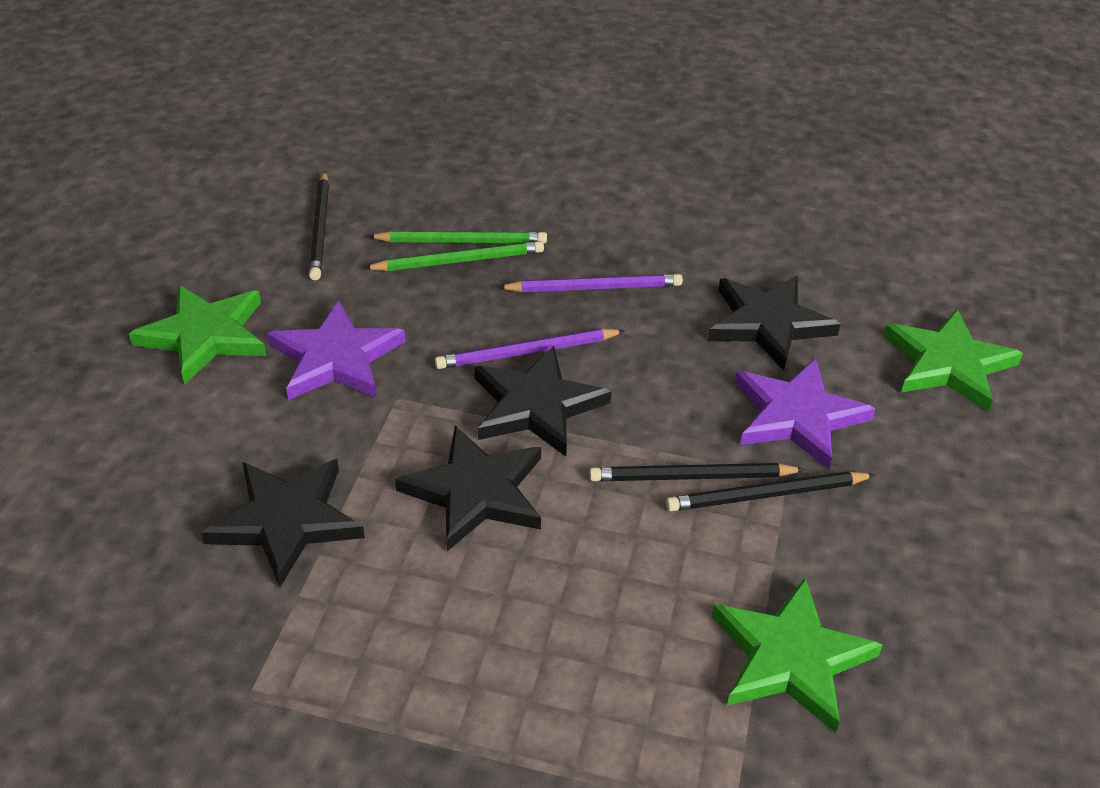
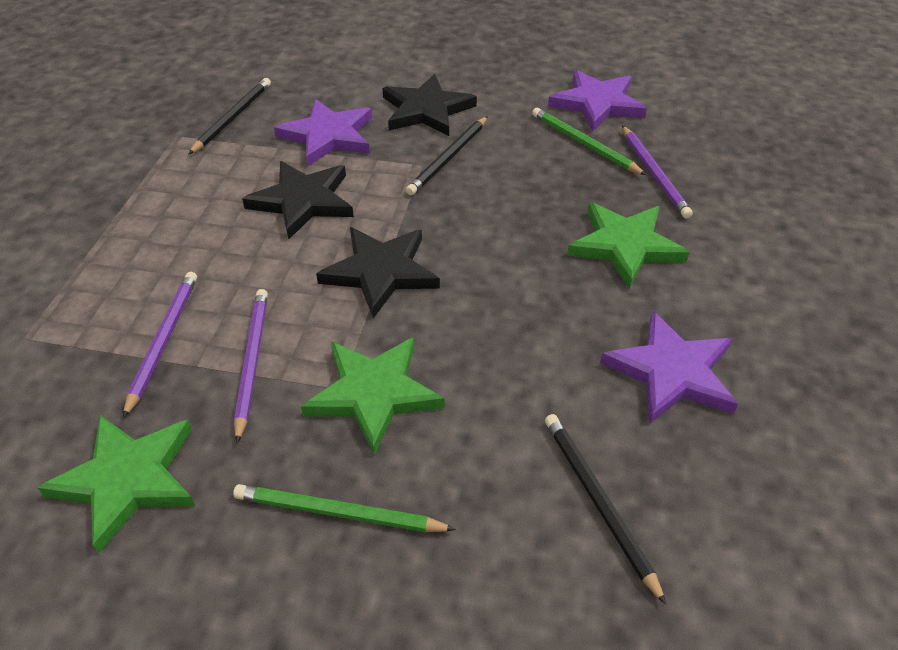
black star: [201,459,365,587] [395,426,541,551] [474,346,612,456] [708,276,841,370] = 4 -> [242,161,354,239] [316,227,440,318] [382,74,477,136] = 3
purple pencil: [434,329,625,369] [498,274,683,292] = 2 -> [123,272,197,418] [234,289,268,443] [622,126,693,218] = 3
purple star: [267,300,405,400] [735,358,875,470] = 2 -> [274,99,372,166] [548,70,647,132] [600,311,738,424] = 3

